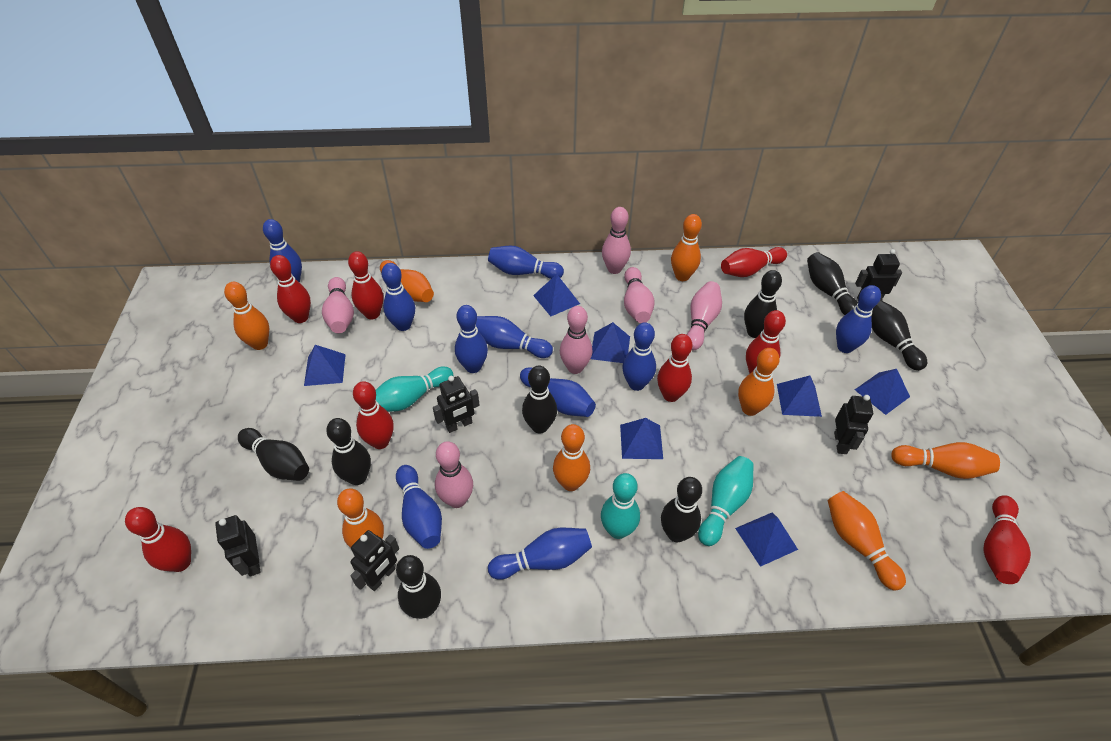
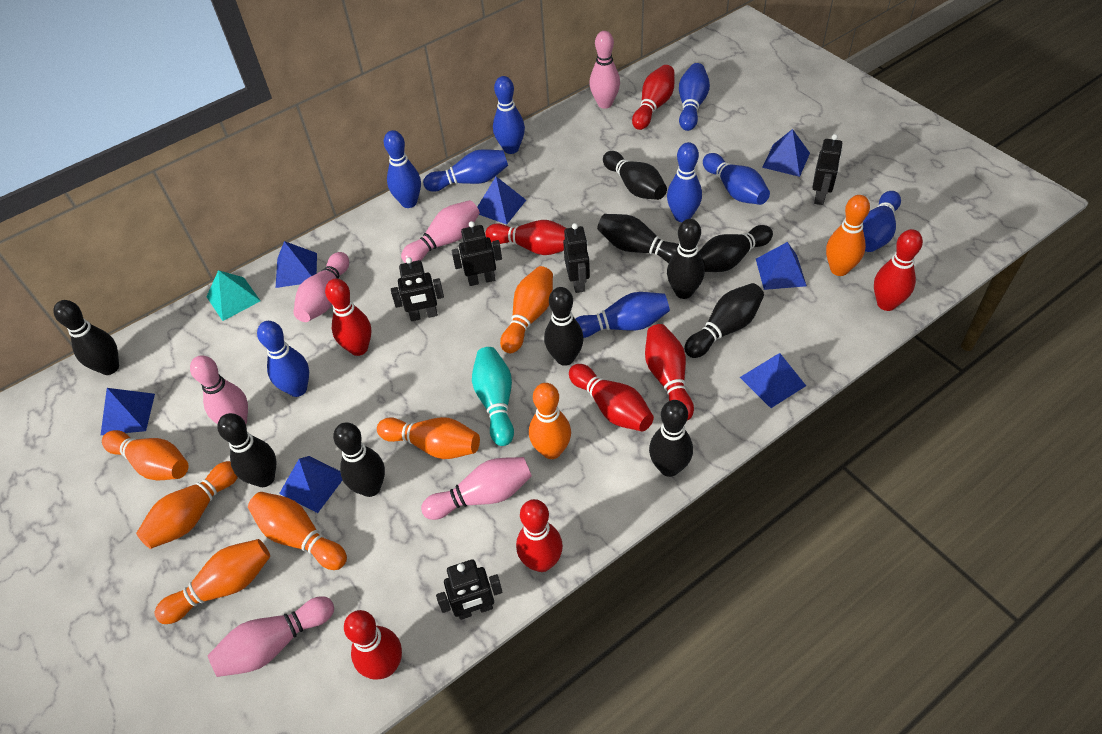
black bowling pin: [238,428,309,481] [326,418,371,485] [396,555,441,619] [522,366,557,433] [661,477,702,542] [744,270,782,338] [807,252,858,315] [871,300,927,371] = 8 -> [53,300,119,375] [217,413,277,487] [333,422,385,497] [544,287,584,366] [597,214,679,263] [603,151,667,200] [649,400,693,477] [667,219,705,299] [684,283,764,358] [699,225,773,272] = 10
blue bowling pin: [263,219,302,283] [381,263,415,331] [396,465,442,549] [455,305,488,373] [476,316,553,358] [488,246,564,279] [488,528,592,580] [520,367,596,417] [622,322,656,391] [836,285,881,353] = 10 -> [257,321,309,397] [384,130,421,208] [423,149,508,192] [493,76,525,154] [575,292,670,338] [667,142,702,222] [679,63,710,131] [703,153,770,205] [863,191,901,252] = 9
turquoise bowling pin: [376,366,454,412] [601,473,640,539] [698,456,754,546] = 3 -> [472,347,514,446] = 1
turquoise pyramid: none = 0 -> [206,270,260,321] = 1

